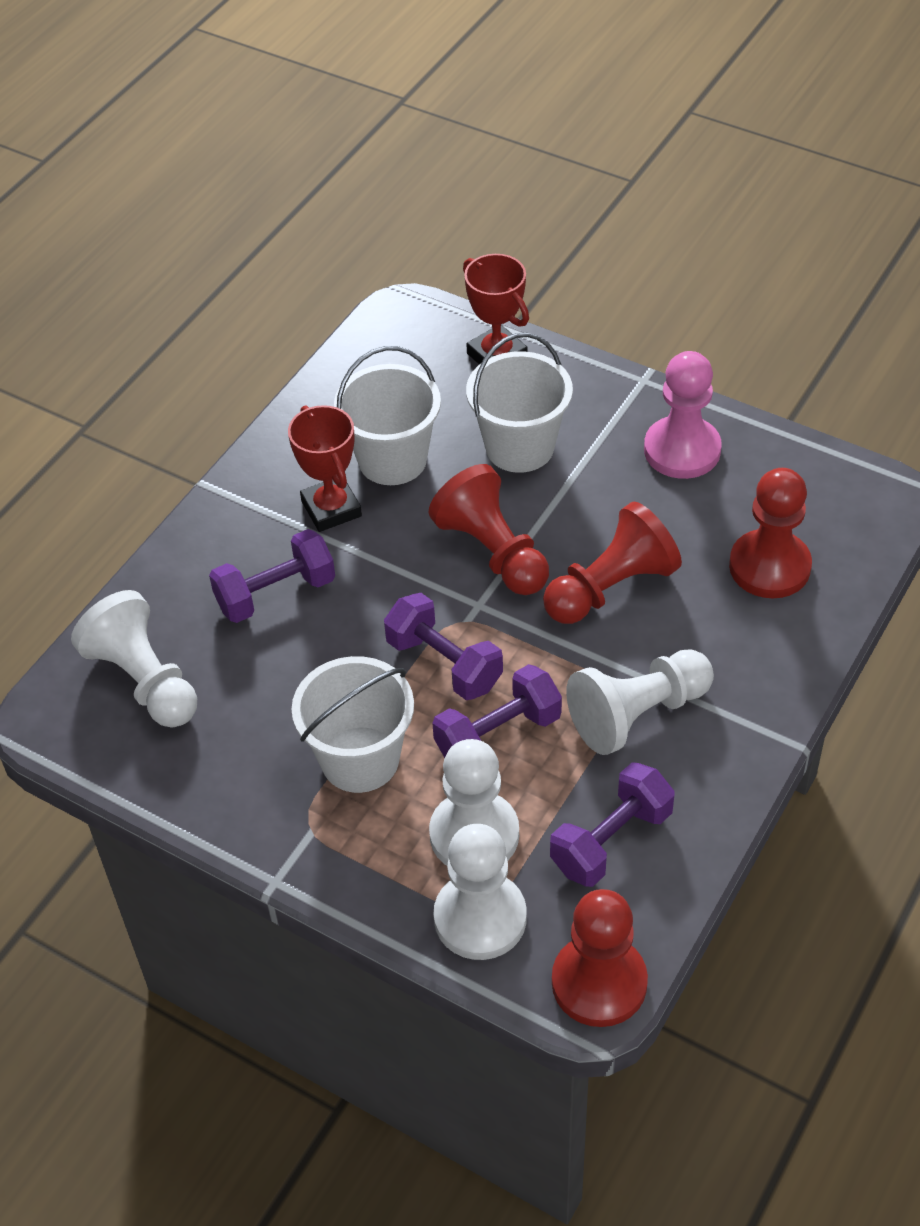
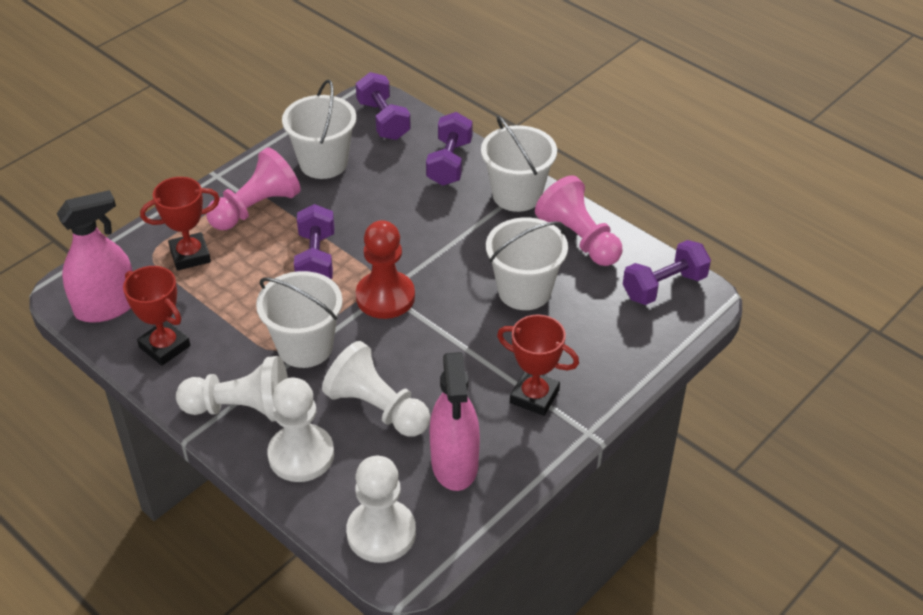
pink pawn: [644,351,722,479] = 1 -> [206,147,301,230] [535,175,622,266] = 2
pink spray bottle: none = 0 -> [57,190,133,323] [430,352,480,491] = 2
red pawn: [429,464,549,595] [543,502,682,624] [552,889,648,1027] [729,468,812,598] = 4 -> [356,220,415,319] = 1
red trophy: [288,405,362,532] [463,254,529,365] = 2 -> [123,266,190,366] [140,177,220,271] [497,315,579,416] = 3
white bucket: [292,656,414,793] [334,346,441,485] [466,333,573,473] = 3 -> [256,271,343,368] [282,80,357,179] [481,116,557,212] [486,218,568,310] = 4

